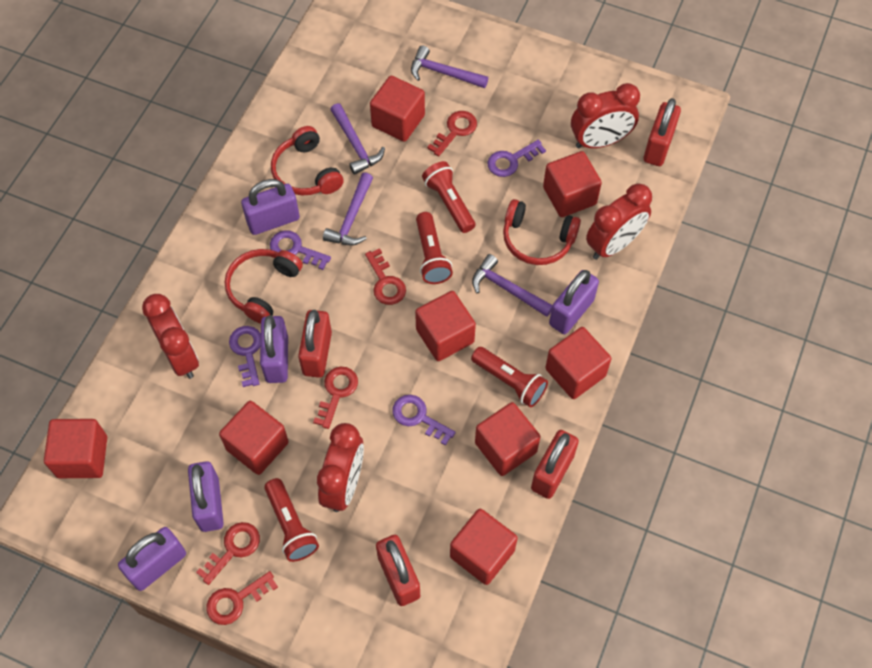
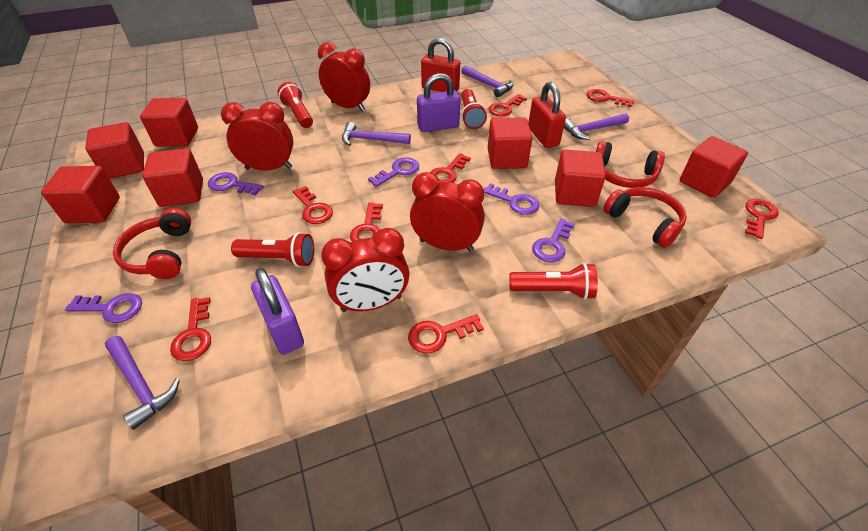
purple key: [229,326,261,387] [270,230,331,270] [392,395,456,446] [487,140,546,177] = 4 -> [65,293,142,323] [208,172,264,195] [368,157,419,187] [484,183,539,215] [532,218,575,262] = 5
purple padlock: [118,527,186,591] [188,461,224,532] [241,179,300,235] [260,315,288,383] [549,270,599,334] = 5 -> [251,268,304,355] [417,73,461,132] = 2
red cube: [44,419,107,478] [219,401,289,475] [370,76,425,142] [415,291,476,361] [450,508,518,585] [475,402,541,476] [543,151,602,217] [545,327,611,399] = 8 -> [41,166,120,223] [85,122,144,179] [140,98,198,147] [142,148,203,207] [488,117,533,169] [555,150,606,207] [680,136,748,198] = 7
red key: [196,522,260,585] [206,571,278,625] [313,367,358,429] [365,248,406,305] [427,111,477,156] = 5 -> [170,297,211,361] [293,186,333,224] [350,203,383,242] [408,314,484,354] [430,153,471,183] [488,94,527,116] [587,89,634,107] [745,199,779,239] = 8
red padlock: [298,310,332,378] [376,535,420,606] [531,430,579,499] [644,98,681,166] = 4 -> [421,38,460,92] [528,82,566,148] = 2

